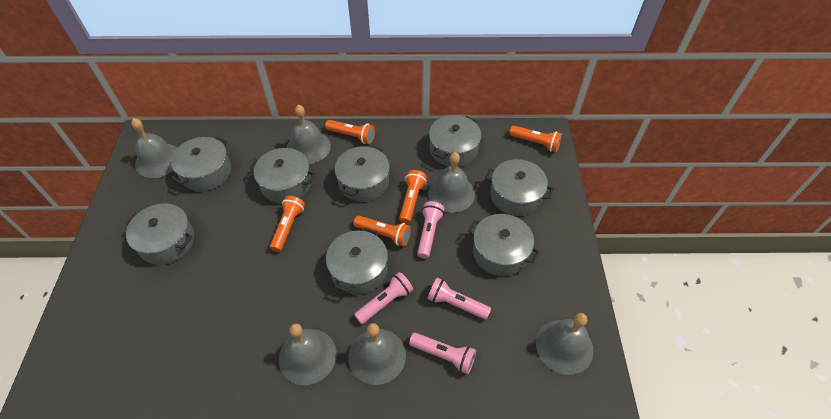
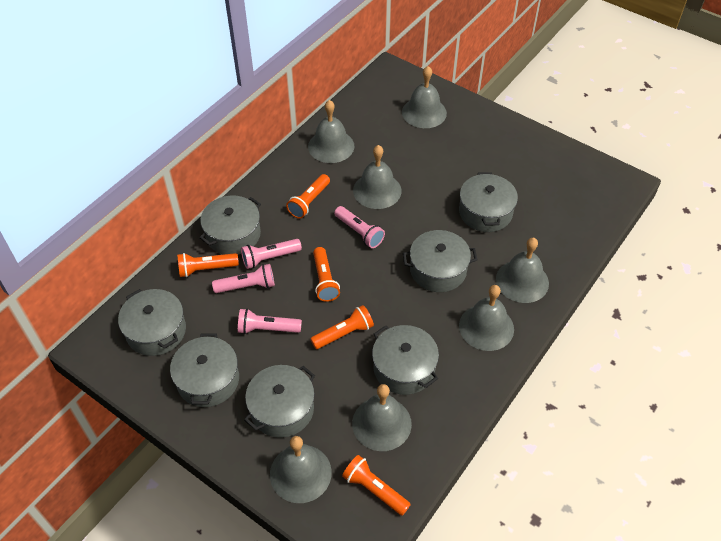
grey bell: [131,118,177,178] [279,323,337,385] [287,105,331,164] [348,323,406,385] [428,152,475,213] [536,313,594,375] = 6 -> [270,436,332,503] [308,100,355,163] [352,384,412,451] [353,145,402,209] [402,66,447,128] [459,285,514,351] [496,238,549,303] = 7
grey pot: [126,203,194,265] [171,137,231,191] [249,148,315,203] [326,228,388,295] [335,145,390,202] [429,115,481,167] [468,214,540,276] [485,159,554,216] = 8 -> [118,289,186,356] [170,333,239,407] [199,196,261,254] [244,365,315,438] [372,325,439,395] [403,230,478,292] [459,172,518,232] = 7

